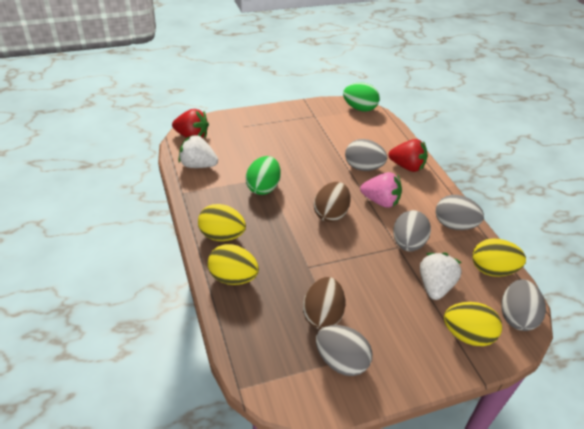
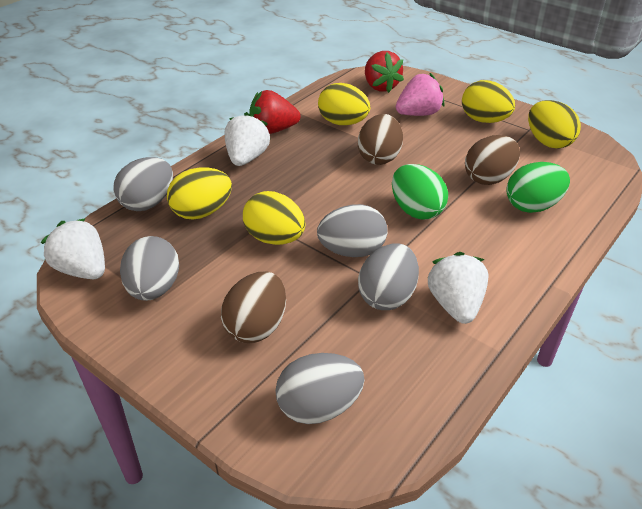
brown egg: [303,277,345,329] [314,182,351,222] = 2 -> [221,272,286,343] [358,114,403,165] [465,135,520,185] = 3
white strawberry: [178,135,218,168] [420,253,462,300] = 2 -> [41,218,105,279] [225,112,271,166] [428,252,489,324] = 3
yellow egg: [198,204,246,241] [208,244,259,285] [444,302,502,346] [472,238,526,277] = 4 -> [167,167,232,220] [243,191,305,245] [318,83,370,125] [462,80,515,123] [528,100,581,149] = 5

